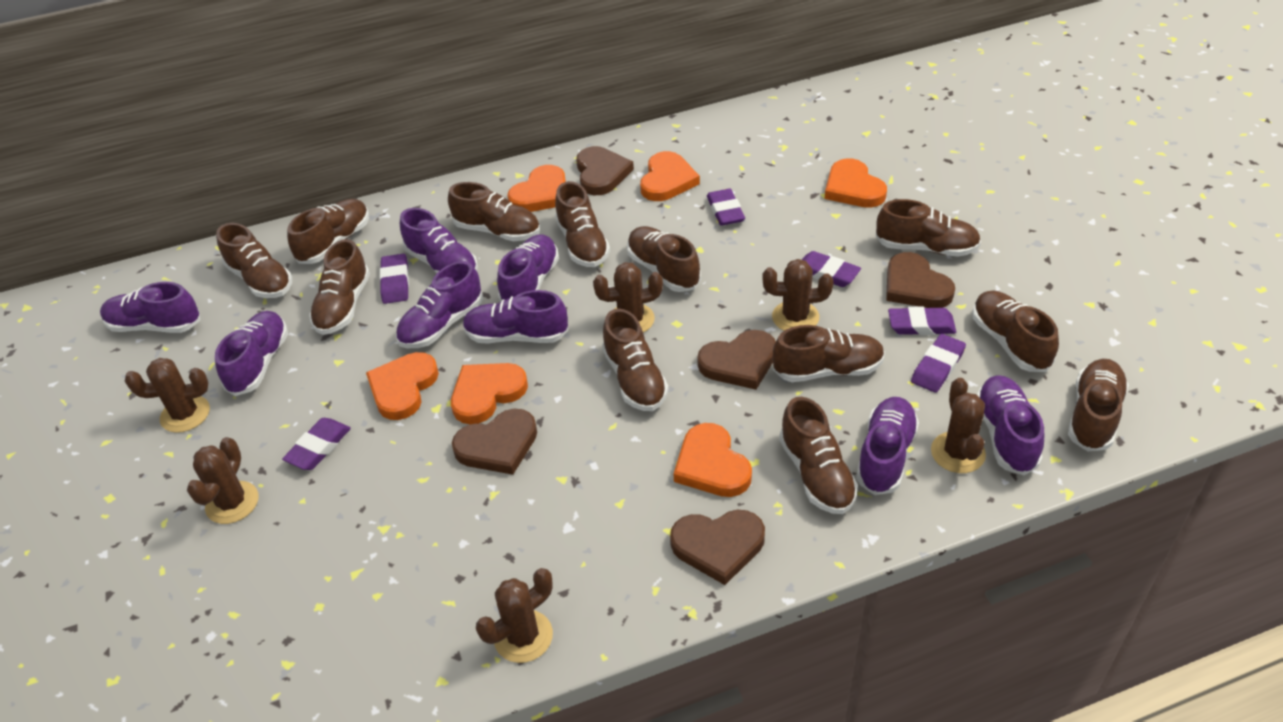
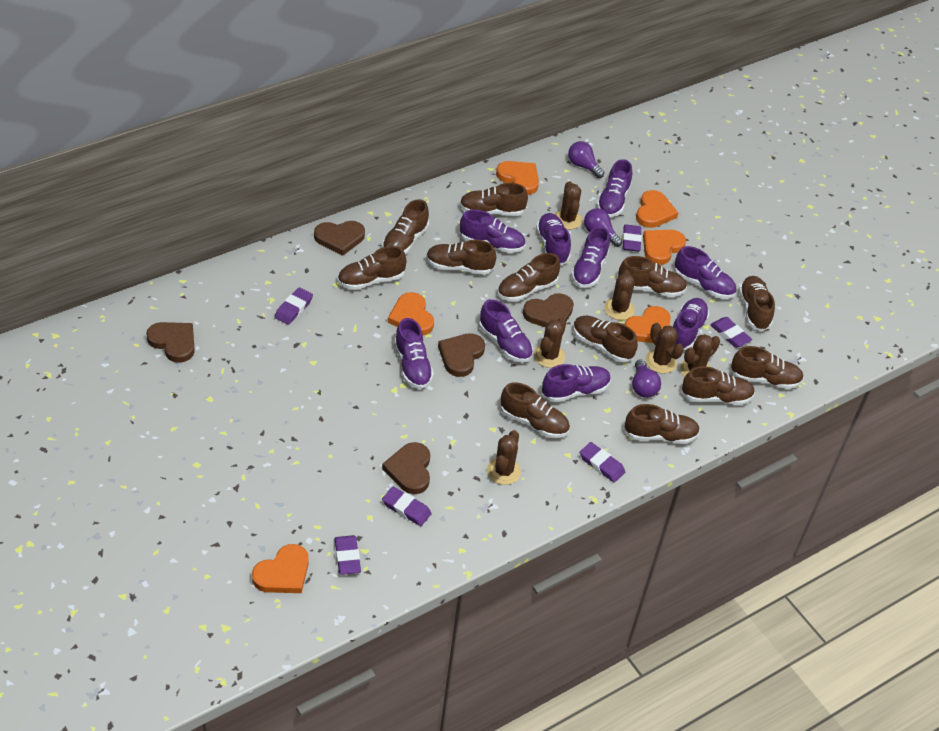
purple light bulb: none = 0 -> [568,141,604,178] [584,208,622,247] [632,359,661,398] = 3
purple shoe: [100,282,200,333] [215,311,288,396] [396,261,483,348] [400,208,478,274] [463,290,569,343] [497,234,559,302] [856,397,919,495] [977,375,1044,475] = 8 -> [394,318,434,389] [460,210,526,253] [479,299,533,363] [536,213,571,266] [542,364,611,402] [571,226,610,288] [597,159,632,217] [673,298,709,350] [675,246,736,299] = 9

